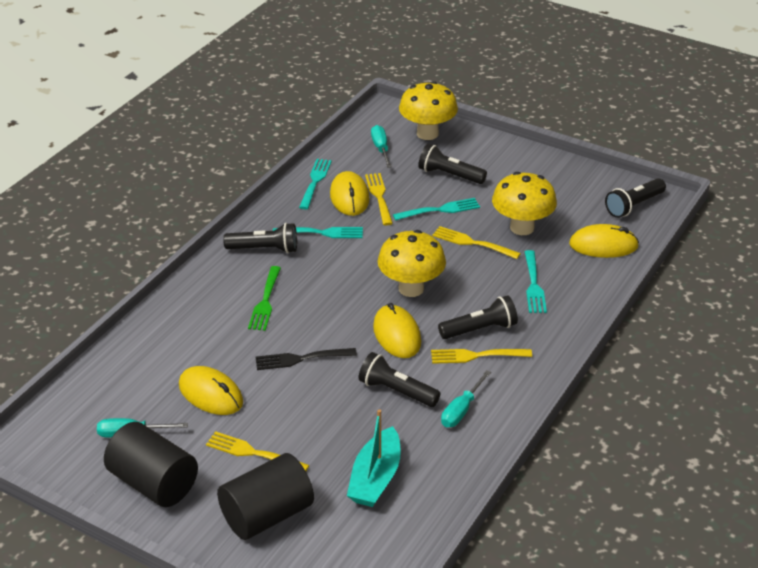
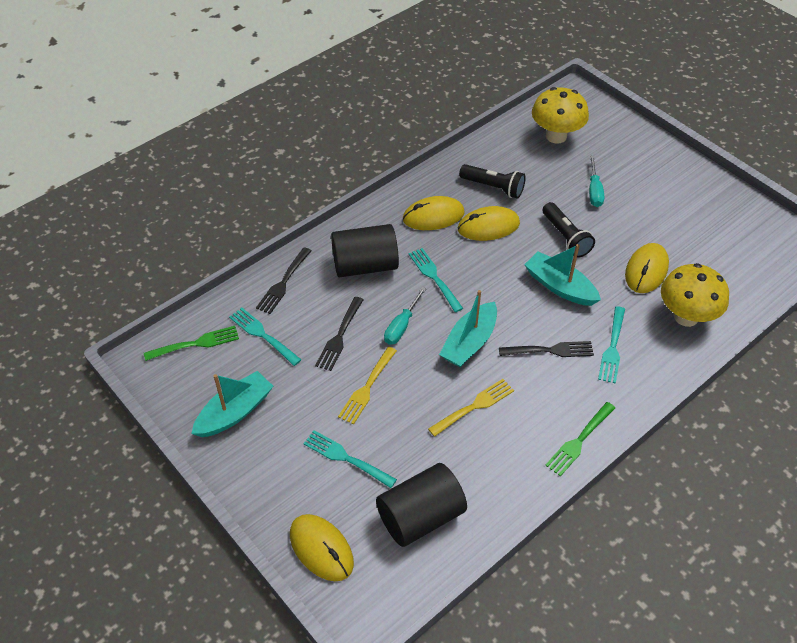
black flashlight: [223,223,297,253] [359,352,440,407] [418,144,487,184] [438,295,518,339] [605,178,666,218] = 5 -> [459,164,525,199] [543,202,595,258] = 2
black fork: [256,348,357,370] = 1 -> [256,247,311,314] [315,297,363,371] [499,341,594,357] = 3
green fork: [248,266,281,331] = 1 -> [144,326,239,361] [545,402,615,477] = 2
turquoise boat: [347,409,401,507] = 1 -> [191,371,273,437] [439,290,497,367] [524,244,601,306] = 3
turquoise screwdriver: [97,418,188,438] [371,125,392,168] [441,370,491,427] = 3 -> [384,287,426,345] [589,156,604,207] = 2
yellow fork: [206,431,309,471] [365,173,393,225] [431,349,532,364] [432,226,521,259] = 4 -> [338,347,397,424] [428,379,514,437] = 2
yellow mushroom: [378,230,446,297] [399,81,458,140] [492,172,557,235] = 3 -> [532,87,589,144] [661,263,729,327] = 2

